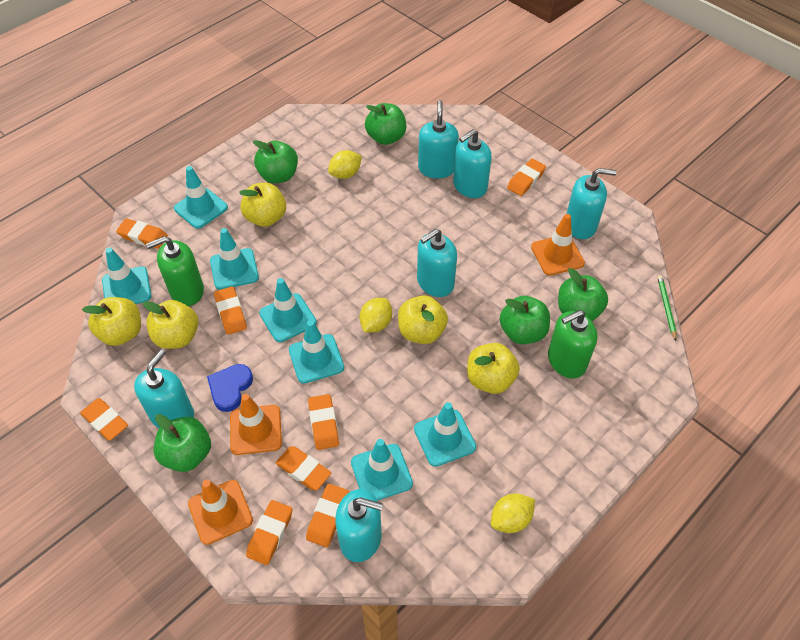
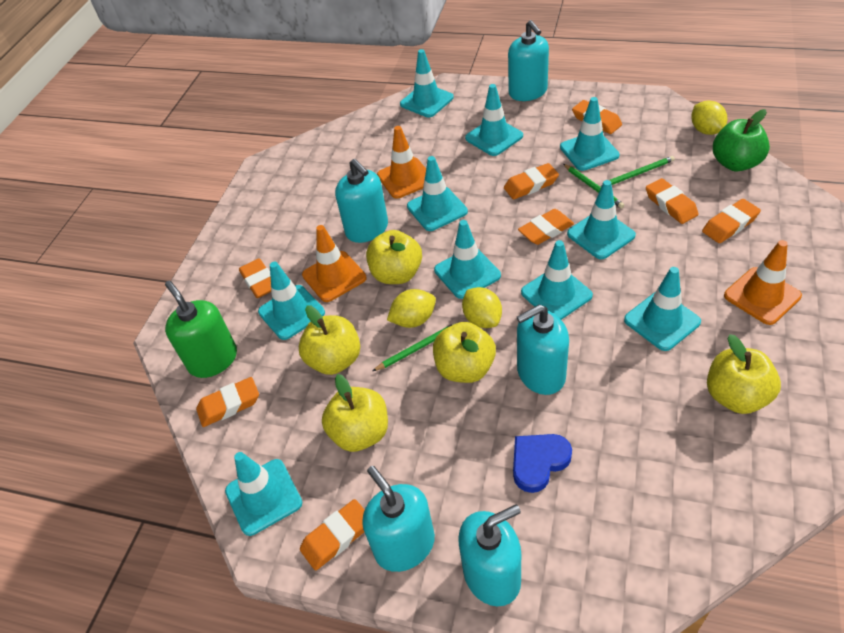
green apple: [153,414,211,472] [253,140,298,183] [365,103,406,145] [500,296,550,344] [558,268,608,321] = 5 -> [713,109,770,171] = 1
green pencil: [657,275,676,341] = 1 -> [373,323,456,371] [563,164,625,209] [601,156,675,186] = 3
green soap dispenser: [146,236,204,306] [548,310,598,378] = 2 -> [165,281,237,378] = 1
turquoise soap dispenser: [134,350,194,428] [335,489,383,562] [417,228,457,297] [418,100,459,179] [453,129,492,198] [567,168,616,239] = 6 -> [335,159,388,243] [362,466,435,572] [458,504,521,606] [508,20,549,101] [517,304,569,395] = 5
turquoise traffic cone: [102,248,152,304] [174,166,228,229] [210,228,259,290] [259,278,317,342] [289,320,344,384] [351,439,413,501] [414,402,476,467] = 7 -> [225,452,302,536] [258,262,325,340] [400,49,454,117] [407,156,468,231] [434,220,501,299] [465,84,523,156] [521,240,593,320] [560,97,620,171] [567,180,636,259] [624,267,701,351] = 10

